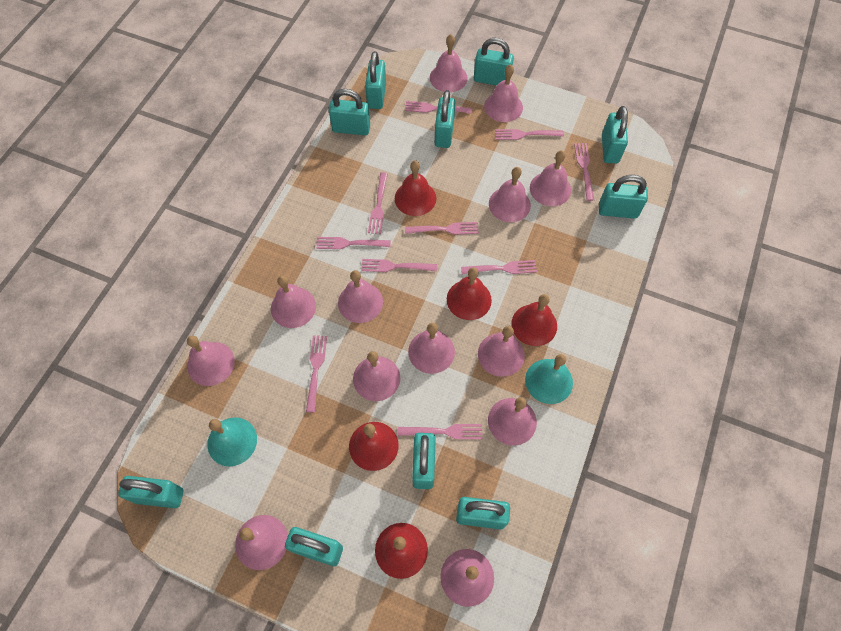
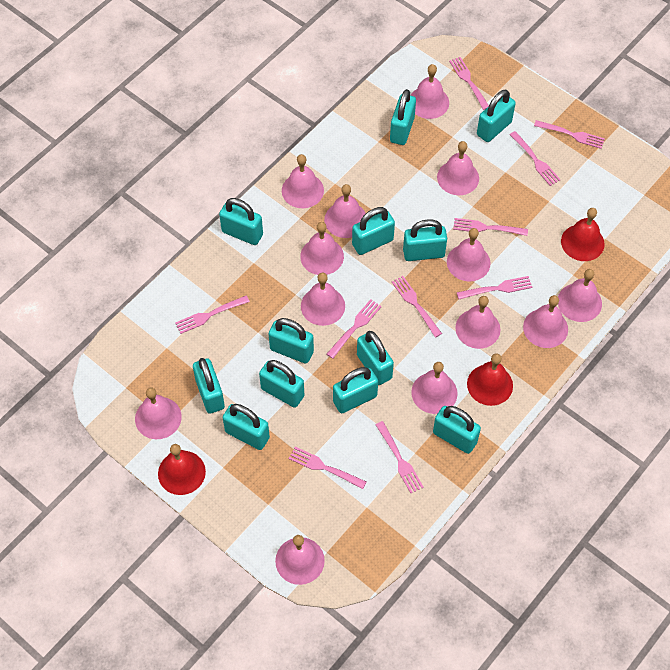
red bell: [349,422,399,471] [375,523,428,579] [395,160,436,216] [447,267,492,320] [511,294,557,346] = 5 -> [158,444,206,495] [467,353,513,406] [561,208,605,261] = 3
turquoise bell: [207,418,257,466] [525,354,573,404] = 2 -> none = 0
turquoise padlock: [118,476,184,508] [285,527,343,566] [329,89,370,135] [365,51,386,109] [412,433,436,489] [435,90,455,148] [456,497,510,529] [474,38,514,86] [599,175,648,219] [602,106,628,163] = 10 -> [193,358,225,414] [219,198,263,245] [223,404,270,450] [259,360,304,408] [269,318,314,364] [333,367,378,413] [352,207,395,255] [357,331,394,385] [390,89,416,145] [403,219,447,261] [433,406,481,454] [477,90,516,142] = 12

